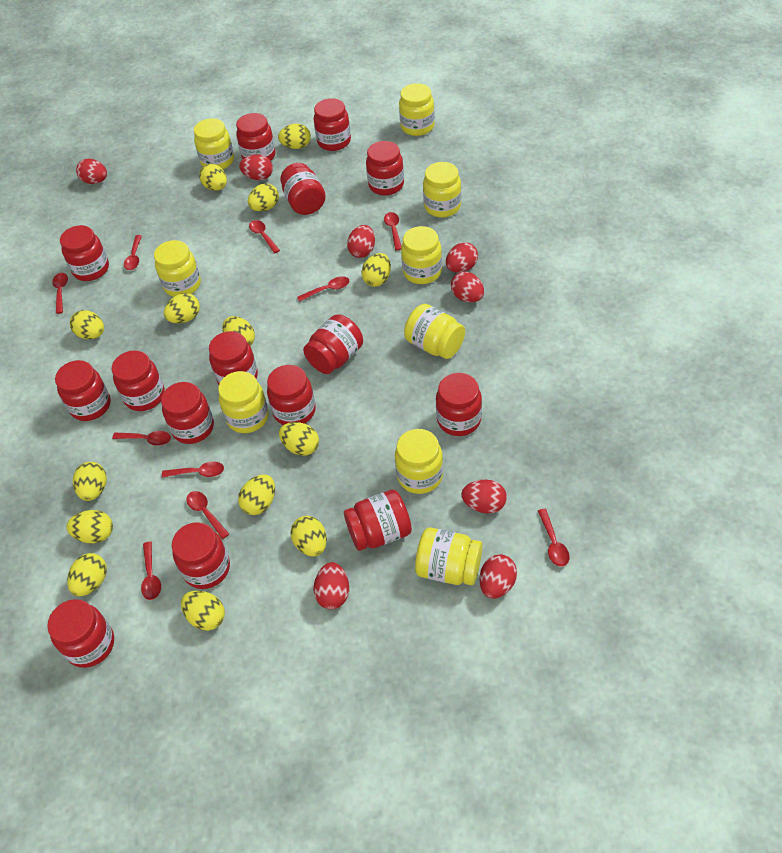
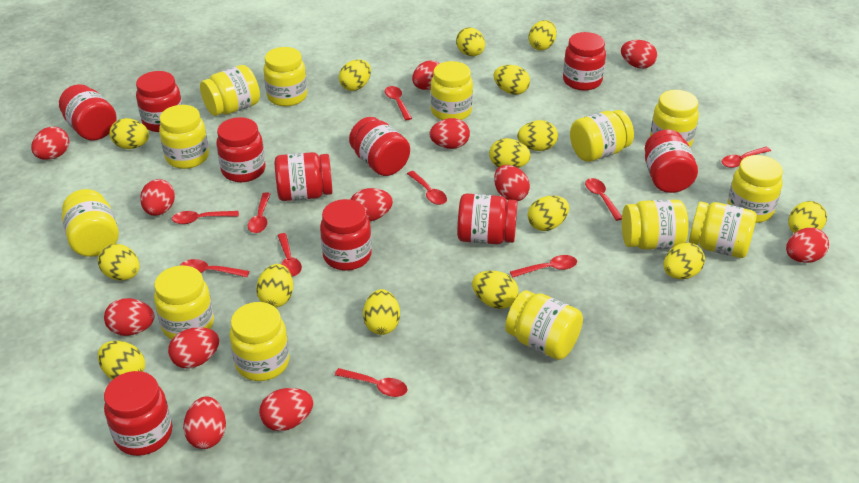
red egg: [76,159,107,184] [239,154,273,180] [314,562,349,609] [347,225,375,258] [446,242,478,273] [451,272,484,302] [461,480,507,514] [480,554,517,599] = 8 -> [31,126,69,160] [104,298,154,336] [140,179,175,216] [168,327,219,369] [183,397,226,449] [259,388,313,431] [350,188,393,221] [412,60,440,90] [429,118,470,149] [494,165,530,201] [621,40,657,69] [786,228,829,263] = 12
red jar: [47,599,114,668] [55,360,111,421] [60,225,109,281] [112,350,165,411] [161,382,214,444] [172,522,230,589] [209,331,258,385] [236,113,276,161] [267,365,316,425] [280,163,326,215] [303,314,363,374] [314,98,351,151] [344,490,412,551] [366,141,404,195] [436,373,482,436] = 15 -> [59,84,117,140] [104,371,172,456] [136,71,183,132] [216,117,266,182] [275,152,333,201] [320,199,372,271] [349,117,410,176] [457,194,518,244] [563,32,606,91] [645,130,698,193] = 10
yellow egg: [67,510,113,543] [67,553,107,596] [70,310,104,339] [73,462,107,501] [164,293,200,323] [181,590,225,631] [199,164,227,191] [222,316,255,346] [238,474,275,515] [248,183,279,211] [278,124,311,149] [279,422,319,456] [291,516,327,557] [361,253,391,287] = 14 -> [98,244,140,280] [98,341,145,380] [109,118,149,149] [256,264,293,308] [339,60,371,91] [363,289,400,335] [456,27,485,56] [472,271,519,309] [489,138,531,168] [494,65,530,95] [517,120,558,151] [528,20,556,50] [528,196,569,231] [664,242,705,279] [788,201,827,233] = 15
yellow jar: [154,240,201,297] [194,118,234,169] [218,371,269,433] [395,429,443,494] [399,83,435,136] [401,226,442,284] [404,304,465,359] [415,527,483,585] [423,162,461,218] = 9 -> [62,189,119,257] [154,265,214,339] [159,105,209,169] [200,65,260,116] [229,302,289,381] [264,47,307,107] [430,61,473,120] [505,290,583,360] [570,110,634,162] [622,200,688,250] [650,90,699,147] [689,201,757,258] [727,155,783,223] = 13

